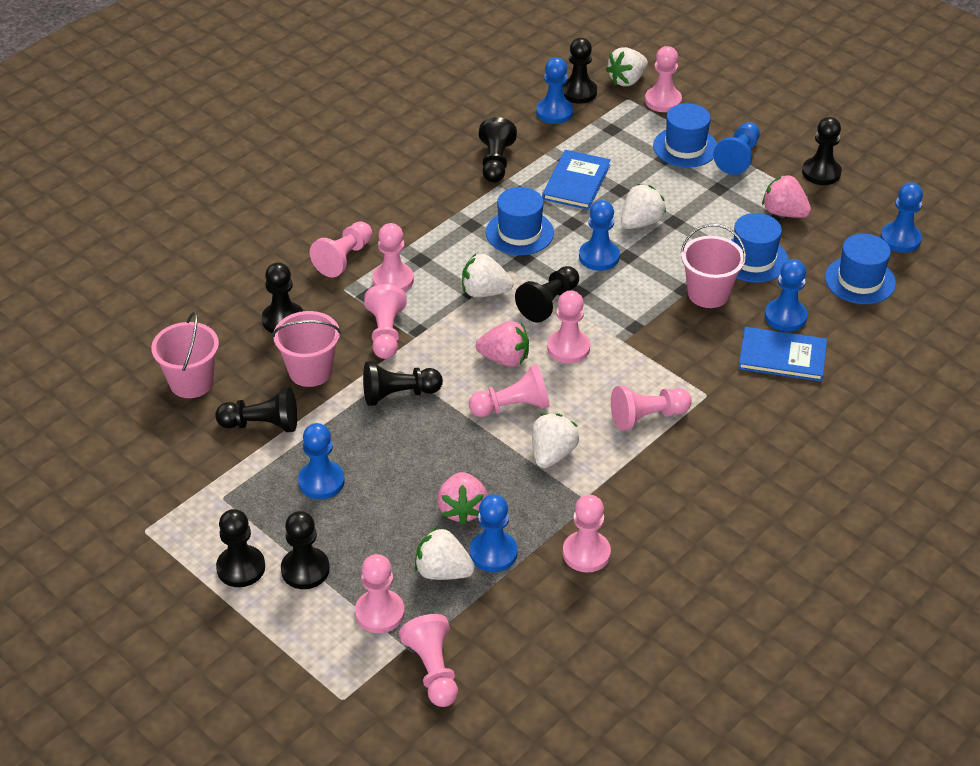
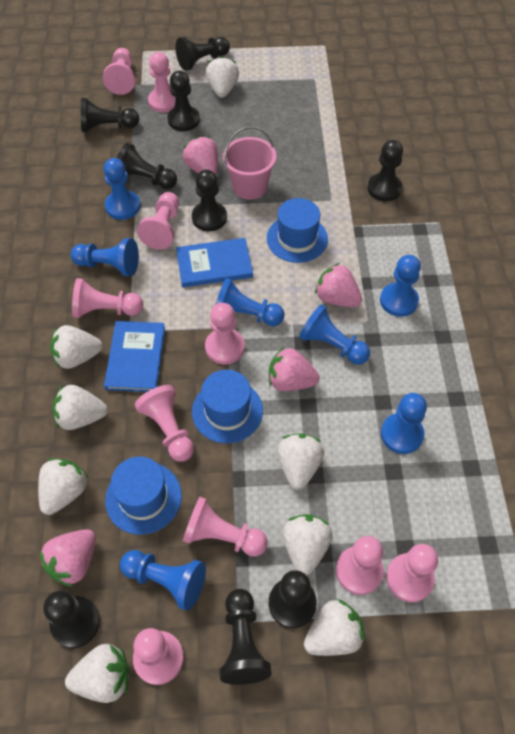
blue hat: [486,187,554,255] [653,103,717,167] [731,213,789,283] [825,234,896,304] = 4 -> [105,457,182,535] [192,370,263,443] [267,198,328,263] = 3
pink bucket: [151,312,219,398] [272,311,341,387] [681,224,746,308] = 3 -> [223,126,276,200] = 1
pink strawberry: [437,472,487,525] [476,321,529,367] [762,174,811,218] = 3 -> [40,529,96,587] [183,137,218,175] [269,347,320,391] [315,263,362,307] = 4
white strawberry: [415,527,475,580] [462,254,513,297] [532,413,579,468] [606,47,648,86] [621,184,666,229] = 5 -> [38,458,89,515] [50,325,103,369] [53,385,108,430] [65,644,130,703] [206,56,239,98] [277,434,324,490] [282,514,333,575] [304,599,365,656] = 8

